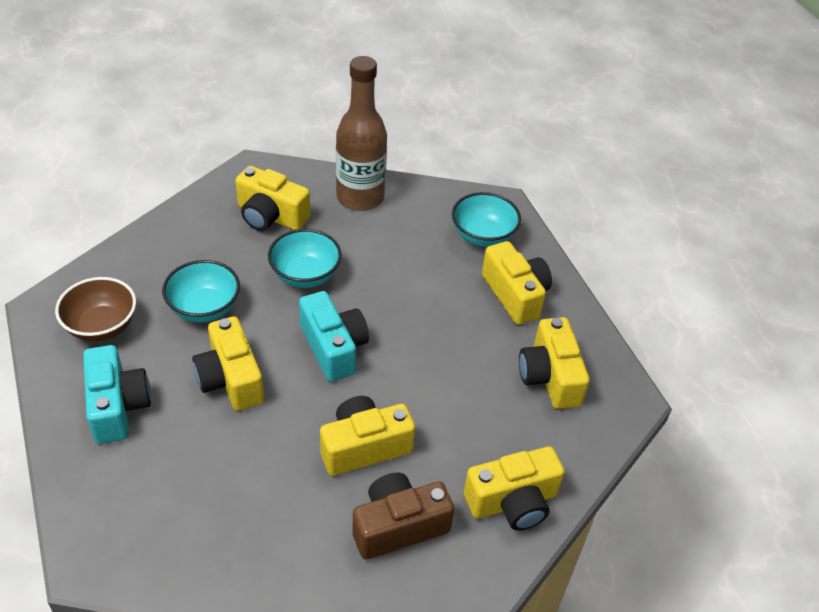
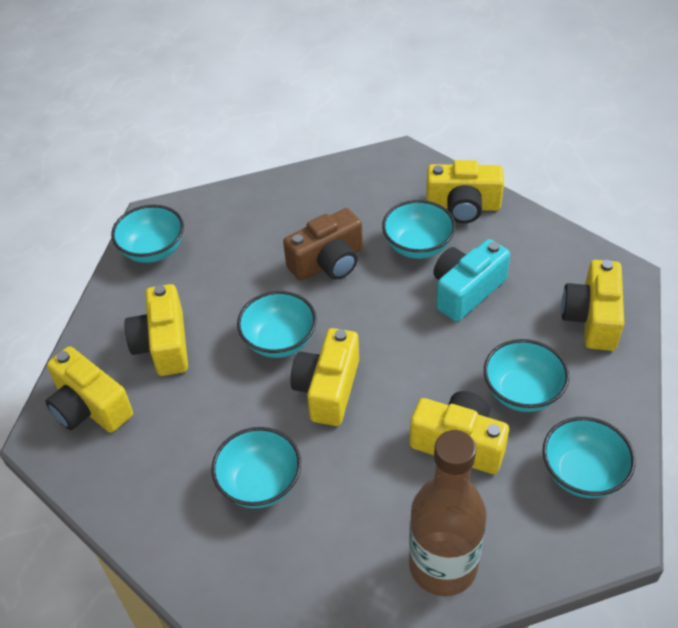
brown bowl: [55,277,136,342] = 1 -> none = 0
turquoise bowl: [162,260,240,323] [268,229,342,288] [452,192,521,247] = 3 -> [111,205,184,263] [211,427,301,508] [237,291,317,358] [382,200,456,259] [484,339,569,412] [542,417,635,498] = 6
turquoise camera: [83,345,151,444] [299,291,369,382] = 2 -> [433,239,510,322] = 1

